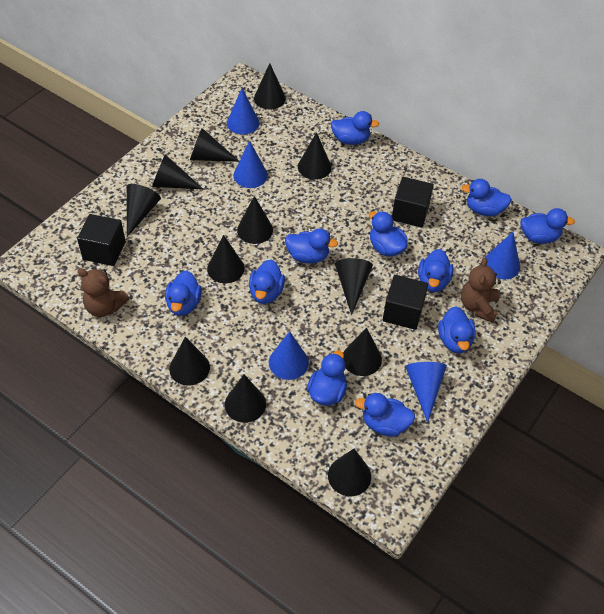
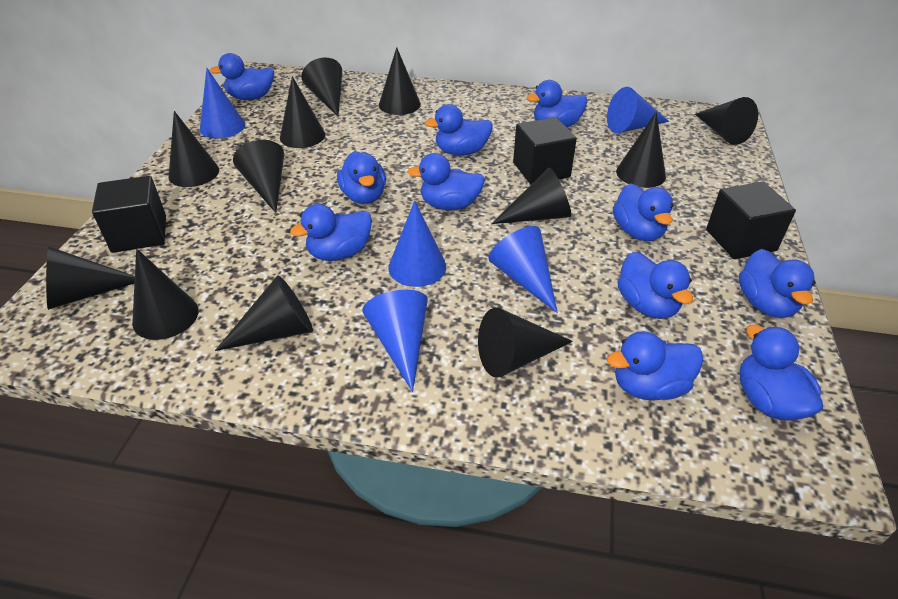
brown teddy bear: [78,268,129,317] [461,258,501,323] = 2 -> none = 0

